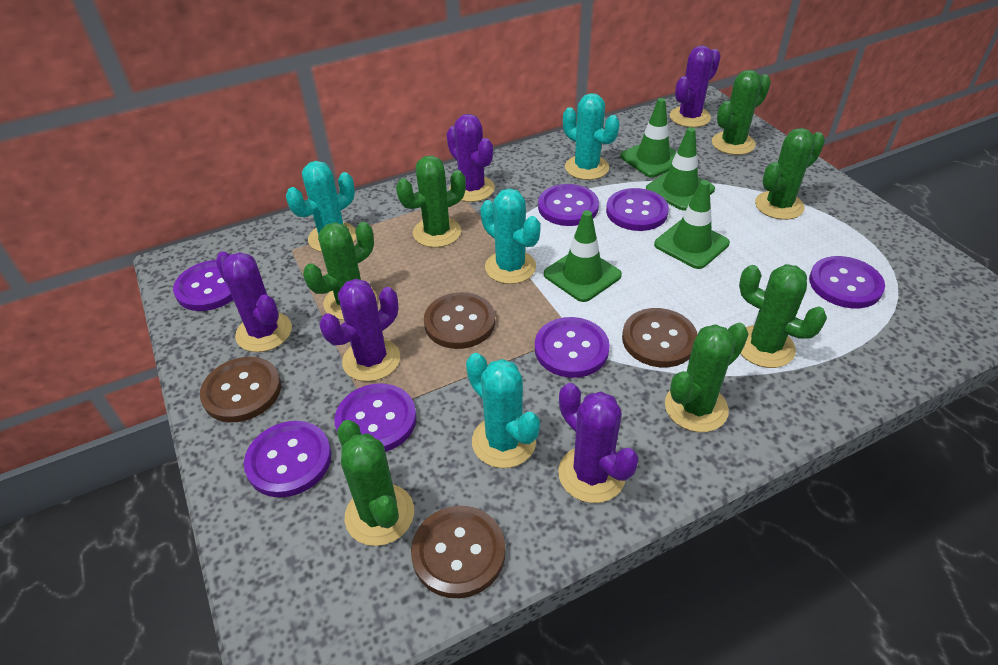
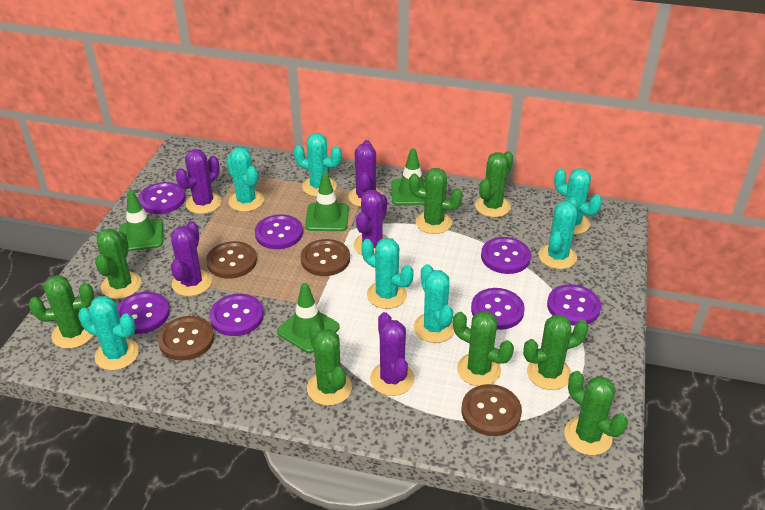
green cactus: [303,222,377,320] [337,420,414,546] [396,155,466,248] [665,323,749,432] [712,70,771,155] [739,264,827,368] [755,128,825,220] = 7 -> [29,275,94,349] [95,228,142,299] [307,322,352,406] [409,168,463,234] [453,311,514,386] [475,151,513,217] [523,314,589,390] [564,371,628,455] = 8
turquoise cactus: [286,161,356,252] [466,353,540,468] [480,188,541,284] [563,93,620,180] = 4 -> [78,296,139,370] [226,147,264,212] [293,133,342,197] [361,238,413,309] [414,264,455,343] [538,198,578,269] [554,168,602,235] = 7

